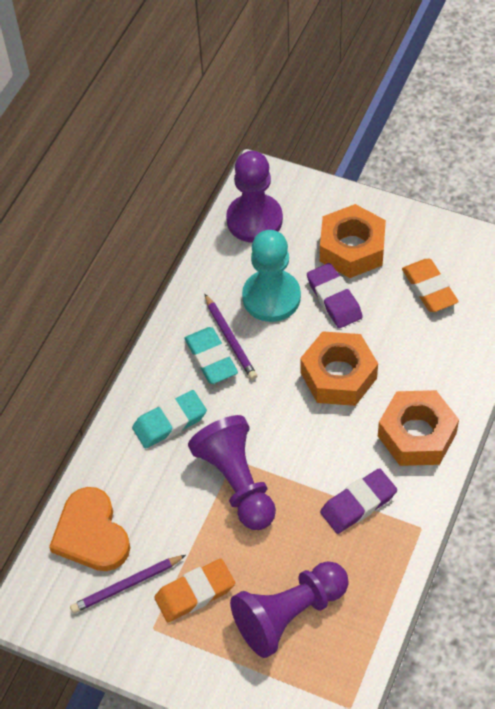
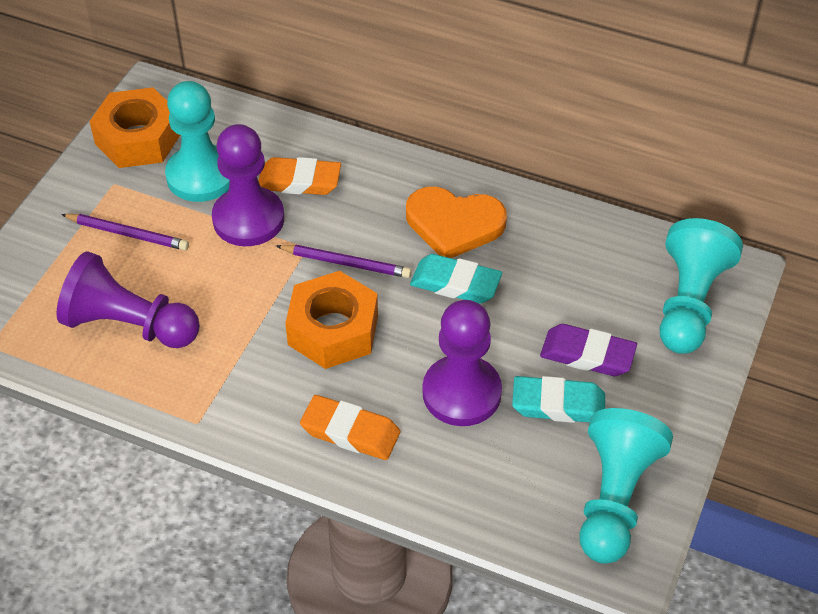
orange nut: [300,331,378,406] [320,204,386,278] [378,390,459,466] = 3 -> [89,87,180,168] [285,271,378,369] = 2
purple eraser: [307,263,363,328] [320,468,397,534] = 2 -> [540,324,637,376] = 1
turquoise pawn: [242,230,301,322] = 1 -> [165,81,230,202] [579,408,673,564] [659,218,743,354] = 3

